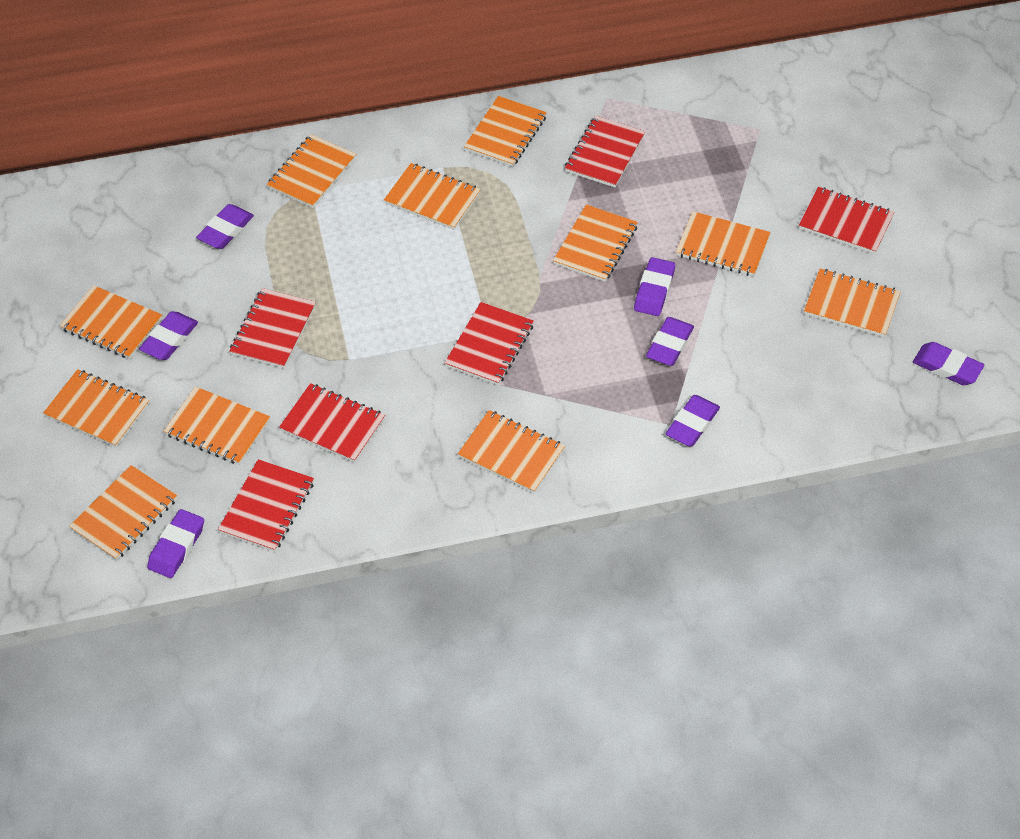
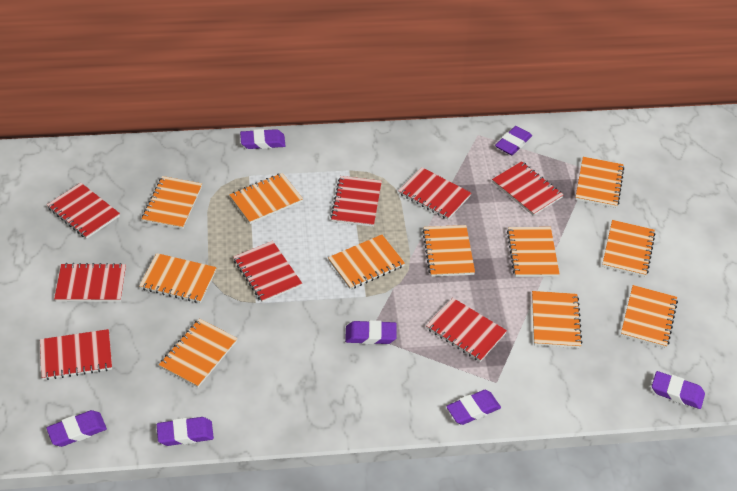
red notebook: [218,459,314,552] [229,288,316,368] [279,383,385,462] [445,302,534,385] [565,116,645,187] [799,187,894,254] = 6 -> [40,329,112,380] [47,183,120,239] [54,263,126,302] [233,241,302,303] [330,176,382,227] [398,167,471,220] [426,298,507,362] [492,161,563,216] = 8

